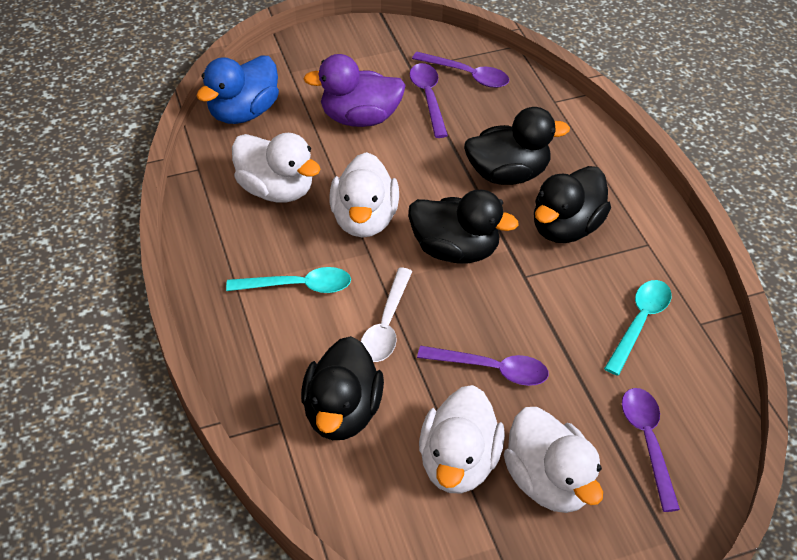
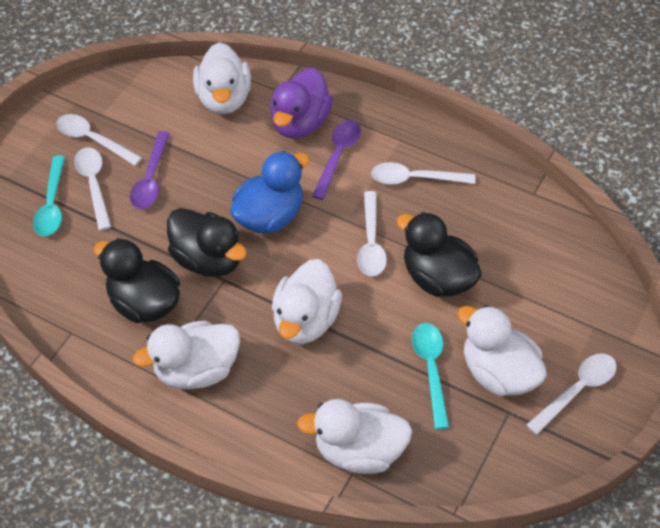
black duck: [301,336,384,440] [408,190,519,263] [464,107,570,185] [534,166,611,243] = 4 -> [94,238,180,323] [167,208,247,277] [397,212,482,297] = 3
purple spoon: [410,63,448,138] [412,52,509,88] [417,346,549,386] [622,388,680,512] = 4 -> [130,131,170,209] [312,120,361,200] = 2
white duck: [232,133,321,202] [329,152,399,237] [419,385,505,494] [504,407,603,513] = 4 -> [133,321,240,389] [193,42,251,114] [272,259,342,344] [297,399,412,474] [457,305,547,396] = 5
white spoon: [361,268,412,362] = 1 -> [56,114,142,166] [74,147,111,231] [357,191,387,276] [371,162,475,185] [526,353,617,435] = 5

